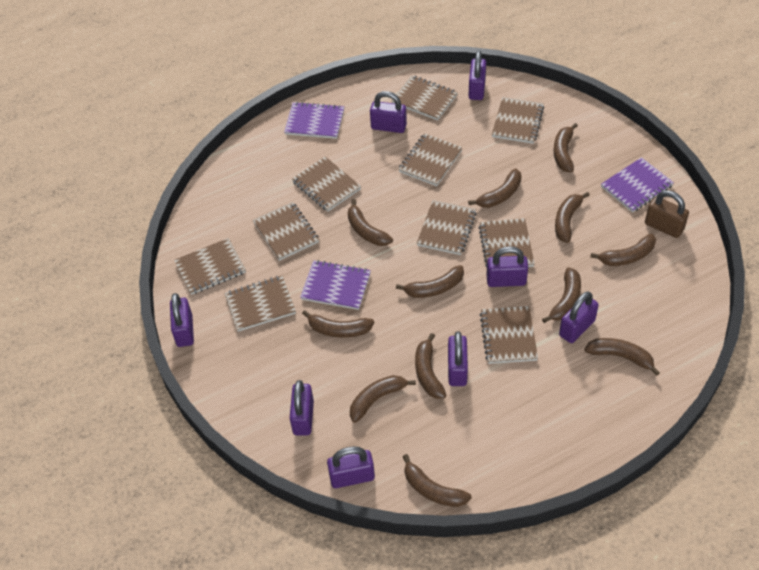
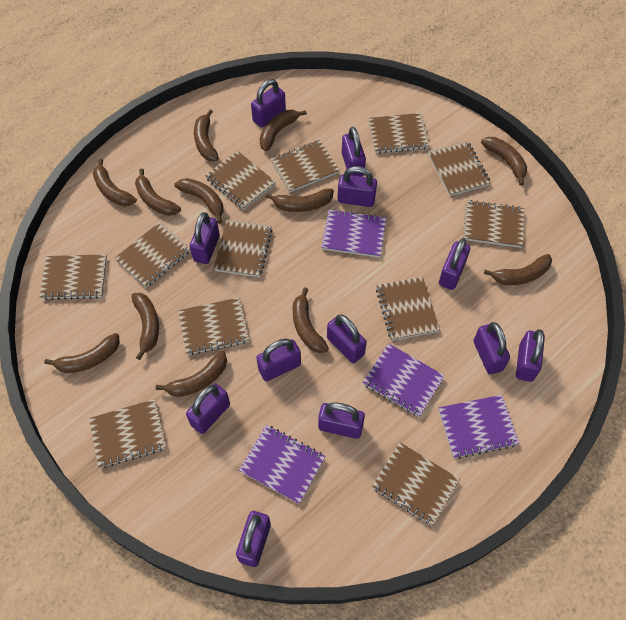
brown notebook: [174,238,246,295] [224,276,296,332] [253,202,319,261] [292,157,361,212] [391,75,458,120] [398,133,463,186] [417,200,477,255] [478,218,535,267] [480,306,538,364] [492,97,544,144] = 10 -> [40,254,107,300] [89,399,166,468] [115,222,191,288] [178,297,249,355] [205,151,276,210] [214,219,272,277] [270,140,340,193] [368,113,430,153] [372,442,460,526] [376,277,440,341] [428,141,491,196] [463,200,524,248] = 12
brown padlock: [645,190,689,238] = 1 -> none = 0
purple notebook: [284,102,344,139] [300,260,371,310] [601,157,674,213] = 3 -> [239,425,326,504] [321,209,386,258] [363,344,445,417] [438,395,519,459] = 4
purple padlock: [170,293,194,347] [290,380,314,435] [327,446,375,488] [370,91,407,133] [448,332,468,386] [469,50,486,100] [486,246,528,287] [559,291,599,343] = 8 -> [186,383,230,434] [190,212,220,264] [236,511,271,567] [251,79,286,128] [256,339,301,381] [318,403,365,439] [327,315,367,363] [337,166,377,207] [342,127,366,177] [439,238,470,290] [473,322,510,374] [516,329,545,382] = 12

